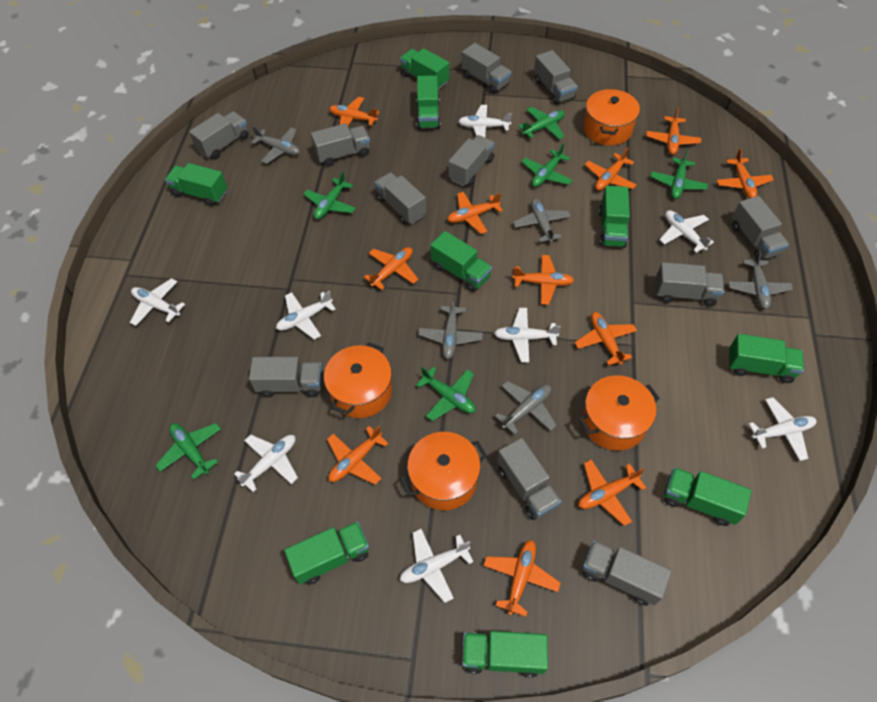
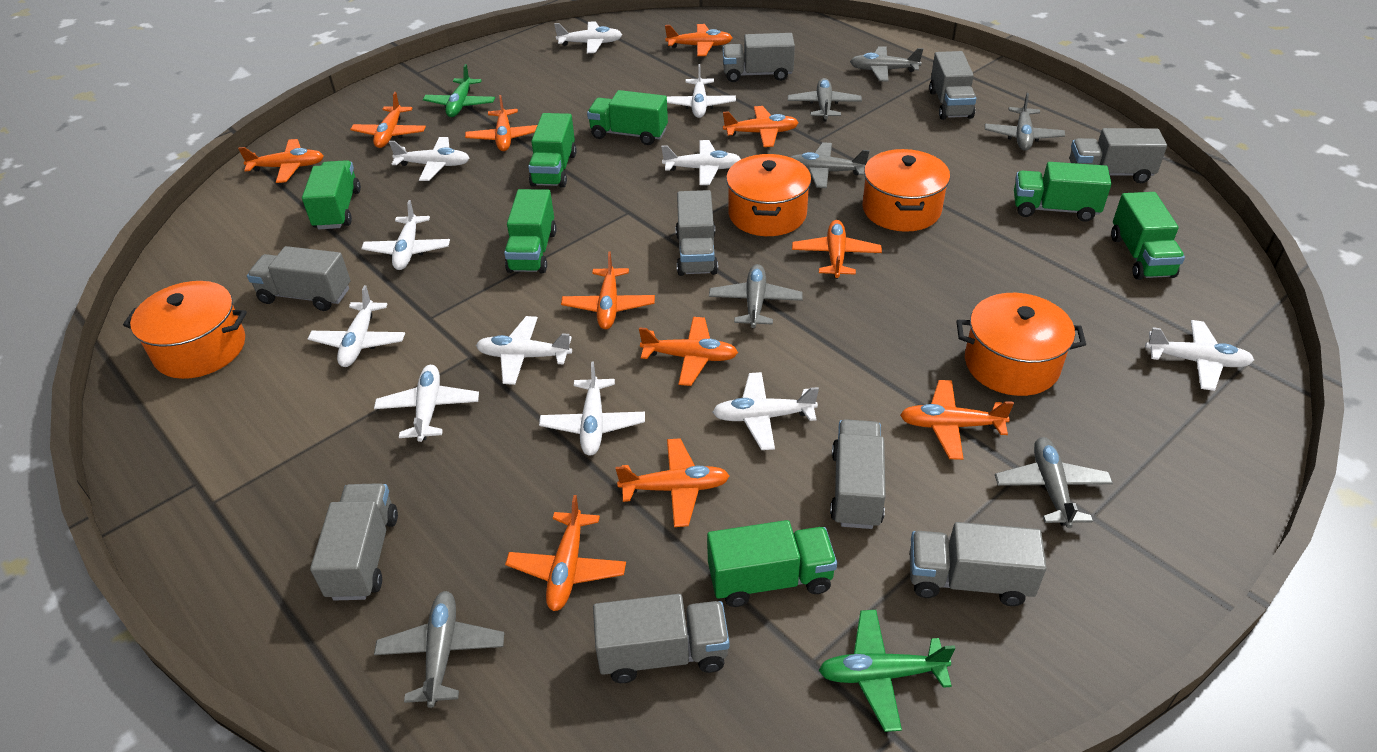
green plane: [155,423,221,480] [304,171,356,219] [416,367,476,421] [518,107,565,139] [522,143,573,187] [650,150,708,199] = 6 -> [423,64,495,117] [818,610,955,732] = 2
green truck: [165,163,227,206] [284,521,369,585] [400,48,449,90] [416,75,441,129] [430,231,492,292] [462,631,548,678] [599,186,630,248] [664,467,751,526] [729,334,804,383] = 9 -> [302,160,361,229] [504,189,557,273] [528,113,577,188] [587,90,668,145] [707,520,837,607] [1014,162,1111,222] [1111,192,1185,280] = 7
grey plane: [251,126,300,164] [418,297,483,359] [495,381,557,435] [513,198,571,243] [728,250,793,309] = 5 -> [374,591,504,708] [709,264,803,328] [788,78,862,121] [791,142,870,188] [850,46,923,82] [985,93,1065,151] [995,437,1113,528] = 7
grey truck: [189,111,249,159] [249,357,323,398] [311,123,370,166] [374,172,426,224] [448,135,495,186] [462,43,511,94] [497,438,561,520] [534,50,578,105] [583,540,671,605] [656,262,724,306] [732,196,789,260] = 11 -> [247,246,350,311] [310,483,398,601] [593,594,729,683] [675,190,718,276] [723,33,795,82] [830,419,886,529] [910,522,1047,606] [929,51,976,120] [1069,128,1167,183] = 9
white plane: [130,278,185,326] [234,435,298,492] [276,291,336,340] [400,529,473,603] [458,105,512,137] [494,308,561,363] [659,210,714,253] [749,397,816,461] = 8 -> [308,285,405,367] [361,200,450,270] [374,365,479,442] [389,137,469,181] [476,316,572,385] [539,361,645,456] [554,21,622,53] [661,140,741,185] [667,64,736,118] [713,372,819,450] [1145,320,1254,391] = 11

